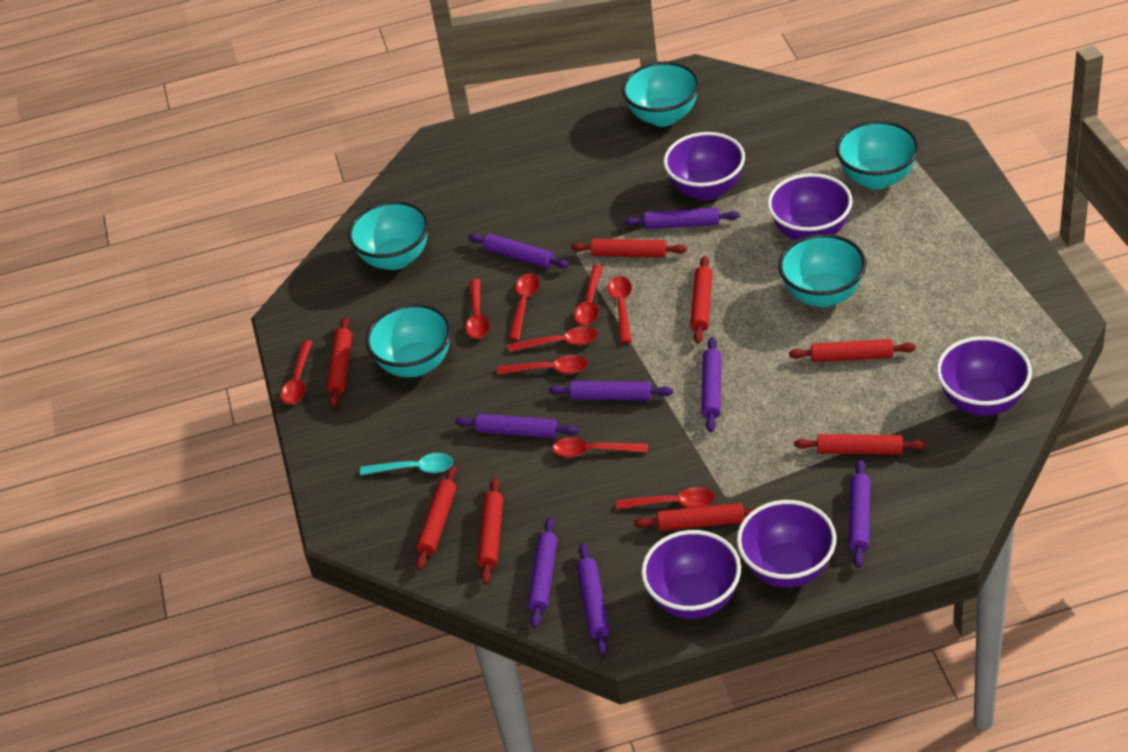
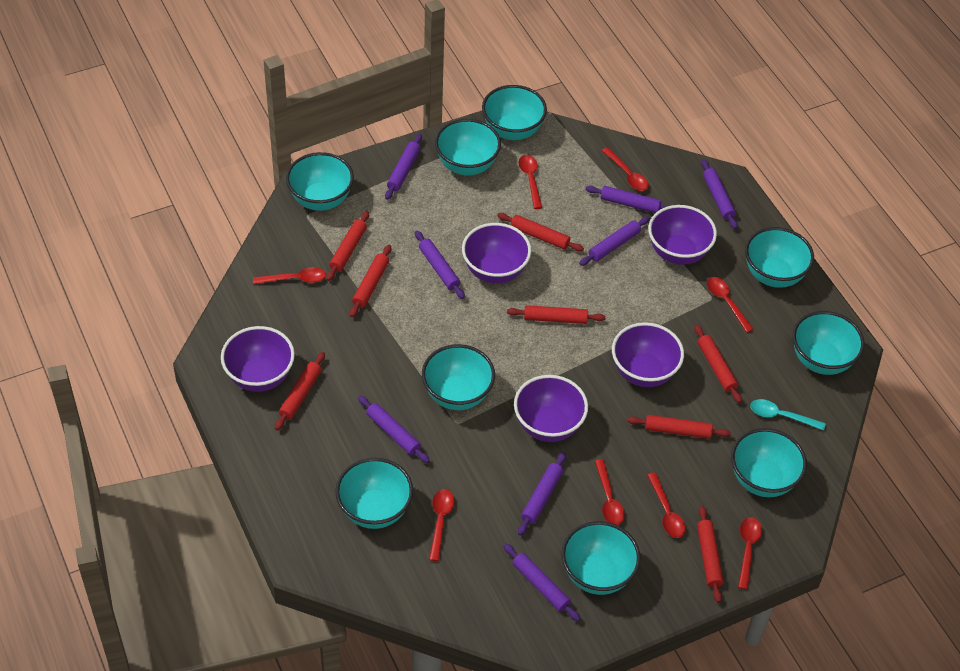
red spoon: [281,340,313,405] [465,279,490,339] [497,355,588,375] [508,327,598,352] [509,273,540,340] [552,437,648,458] [574,265,603,326] [608,276,632,343] [616,487,715,509] = 9 -> [253,267,326,284] [429,489,454,561] [519,155,542,209] [595,459,625,525] [602,147,649,191] [647,472,686,538] [707,277,754,333] [738,517,762,590] = 8
turquoise bowl: [348,201,429,270] [365,303,452,377] [622,61,700,127] [778,234,866,307] [836,120,919,189] = 5 -> [286,152,354,211] [335,458,413,529] [422,344,495,410] [435,119,501,176] [482,85,547,140] [561,521,641,595] [731,428,807,497] [745,227,814,288] [793,311,865,375] = 9

